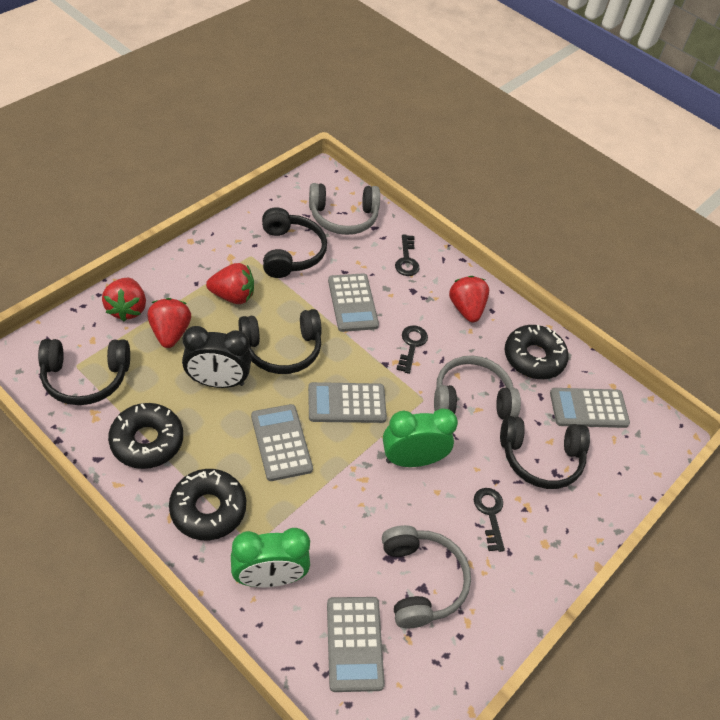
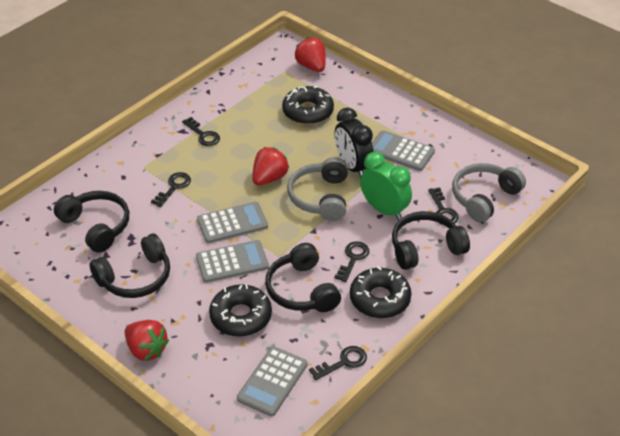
black key: [395,235,420,276] [396,325,428,374] [474,488,505,552] = 3 -> [151,172,191,207] [182,117,220,146] [309,346,367,380] [334,241,369,282] [428,187,459,225] = 5
green clock: [231,528,310,587] [383,408,458,467] = 2 -> [360,152,412,220] = 1
grey calculator: [251,404,313,481] [308,382,387,423] [327,597,385,692] [328,273,379,332] [550,388,630,428] = 5 -> [196,240,269,283] [197,202,268,243] [237,347,307,416] [372,130,435,171] = 4
grey headphones: [309,183,380,235] [382,525,471,628] [434,356,521,420] = 3 -> [287,157,348,221] [452,163,526,222] = 2
red strawberry: [102,278,146,321] [147,298,191,348] [206,263,254,304] [449,276,489,322] = 4 -> [125,320,169,361] [252,147,289,186] [295,37,326,72] = 3

